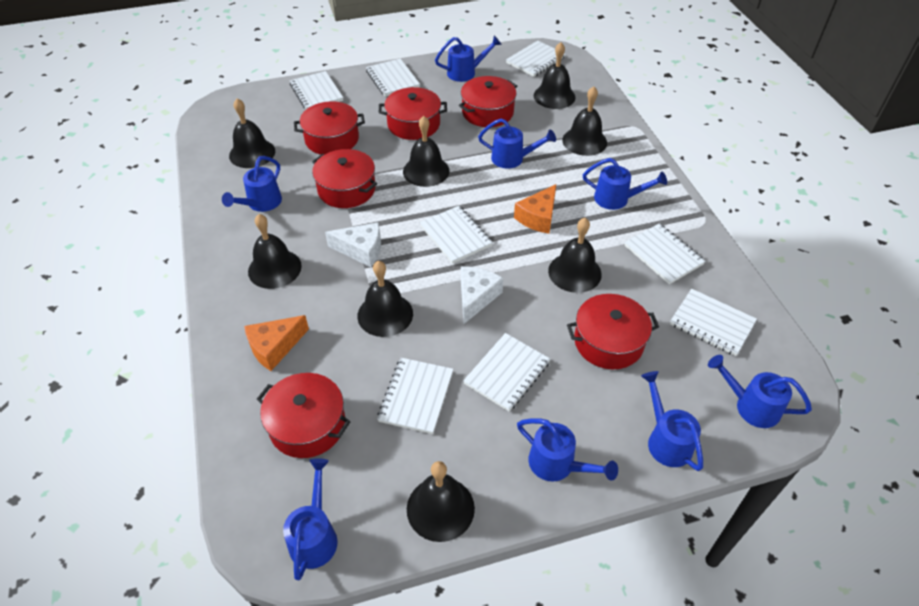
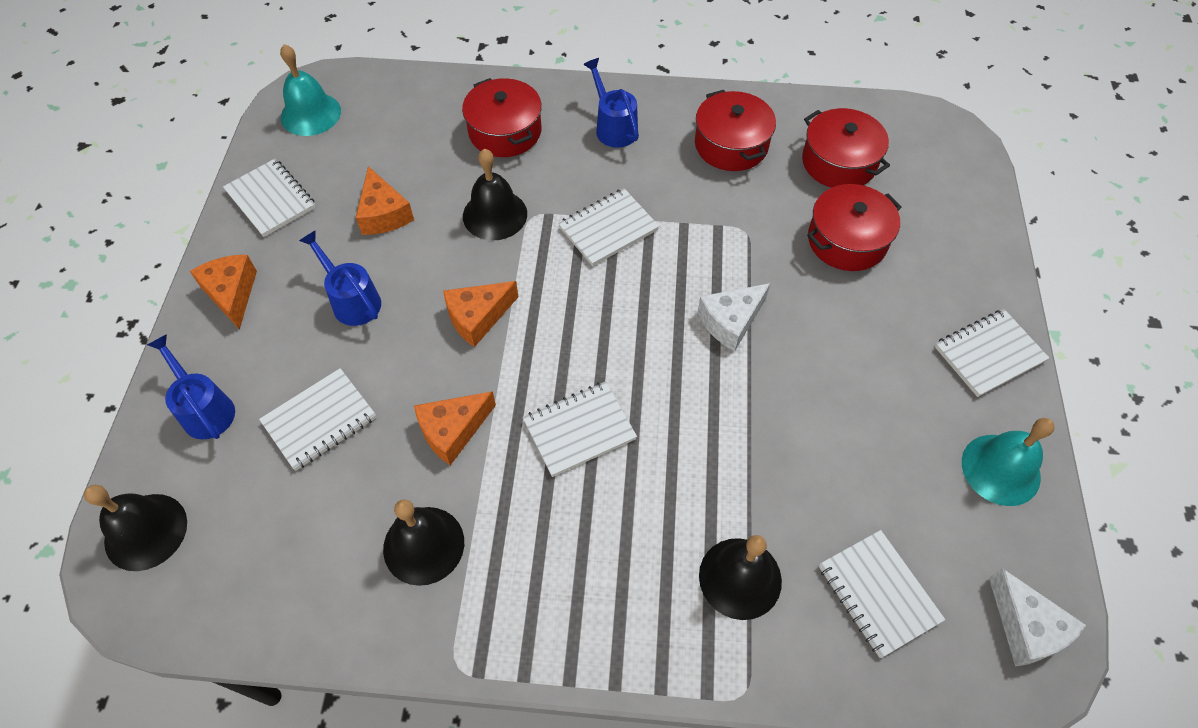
black bell: [229,98,275,168] [248,214,302,289] [357,260,413,337] [403,116,449,187] [407,461,475,542] [534,42,576,109] [548,218,602,293] [562,86,607,156] = 8 -> [84,485,187,571] [383,499,464,586] [463,149,527,240] [699,535,782,620] = 4
blue watering can: [222,156,282,212] [283,458,338,580] [435,36,502,82] [478,118,556,169] [517,418,618,482] [583,158,667,210] [641,371,703,471] [708,355,812,428] = 8 -> [147,334,235,439] [299,230,381,326] [583,58,639,148] = 3
orange cheese: [244,315,309,371] [514,184,556,234] = 2 -> [190,255,257,330] [356,166,414,235] [414,391,496,465] [443,281,518,347] = 4
red pot: [257,373,351,458] [294,101,365,155] [312,149,377,208] [379,87,447,140] [459,76,517,127] [567,294,659,369] = 6 -> [462,78,542,157] [695,90,776,171] [802,108,890,188] [807,184,902,271] = 4
turquoise bell: none = 0 -> [280,44,341,136] [962,418,1055,506] = 2
white notebook: [290,71,343,109] [366,58,420,96] [377,358,453,434] [420,206,493,264] [463,333,550,411] [506,41,566,77] [625,223,706,284] [670,289,757,356] = 8 -> [223,159,316,237] [259,368,376,471] [523,381,637,477] [558,188,659,266] [819,530,945,658] [935,309,1049,397] = 6

